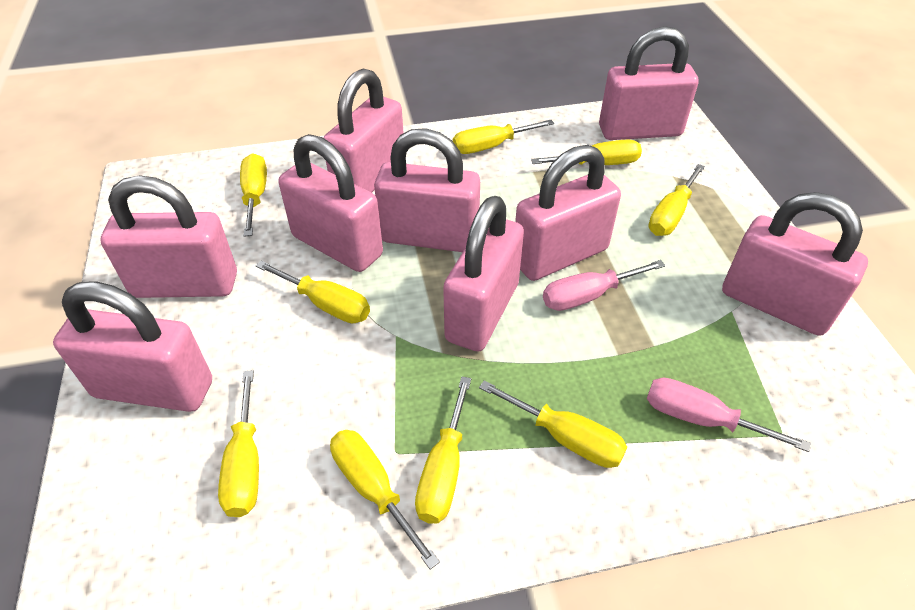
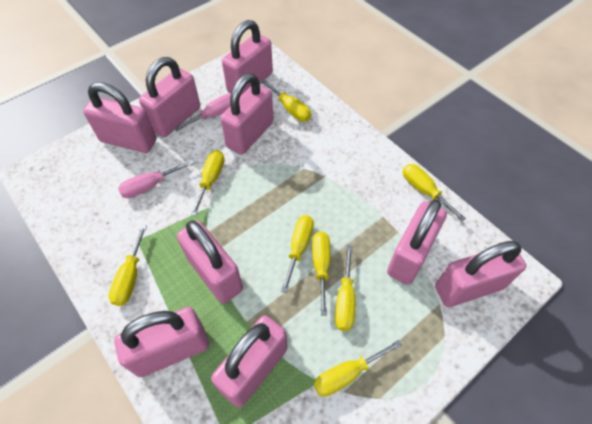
yellow screwdriver: [218,370,259,517] [240,154,267,237] [256,261,370,323] [330,430,440,570] [415,377,471,524] [453,120,554,154] [479,380,627,468] [531,139,642,165] [648,164,705,236] = 9 -> [109,225,147,306] [191,150,224,216] [262,80,311,122] [281,215,314,293] [312,232,330,316] [314,340,402,396] [335,245,355,331] [403,164,466,221] = 8

